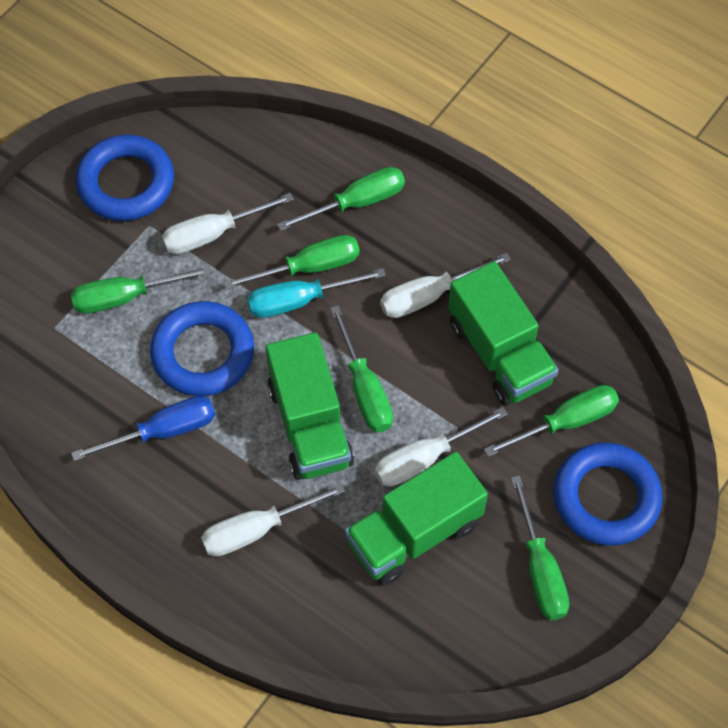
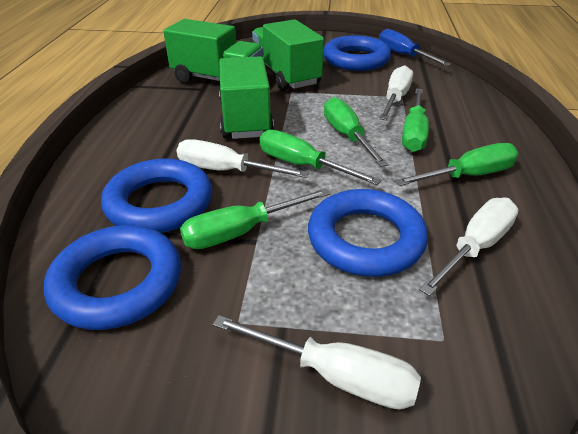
blue ring: [75,135,174,221] [150,301,254,396] [553,442,663,546] = 3 -> [44,225,181,330] [101,159,212,233] [308,189,428,277] [323,35,391,71] = 4
green screwdriver: [71,266,211,314] [223,235,360,290] [277,167,405,231] [330,306,393,432] [484,385,619,457] [511,475,569,620] = 6 -> [180,188,330,249] [260,130,381,185] [324,97,388,167] [394,143,519,186] [402,89,429,152] = 5
turquoise screwdriver: [247,268,386,318] = 1 -> none = 0

